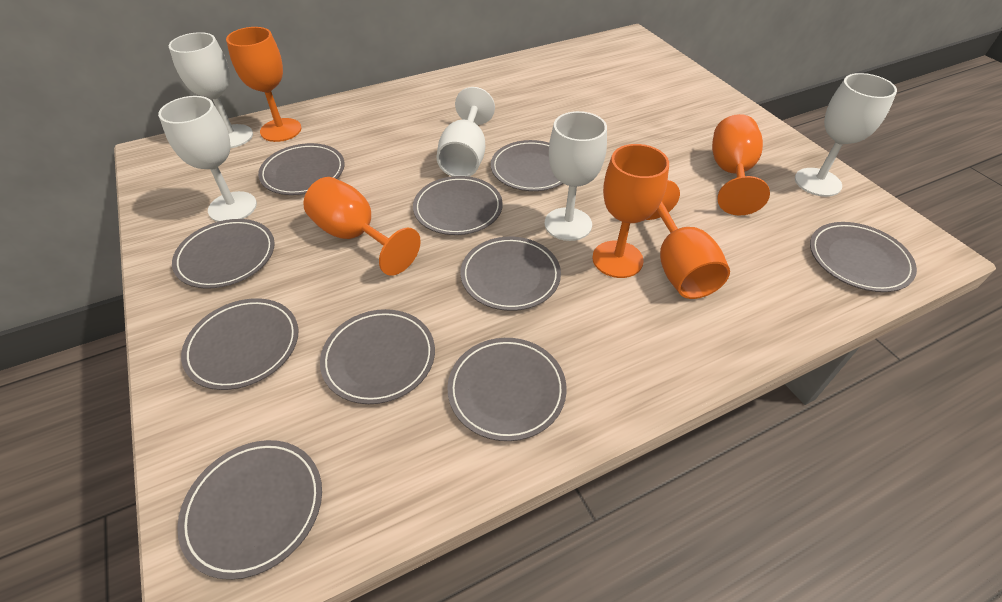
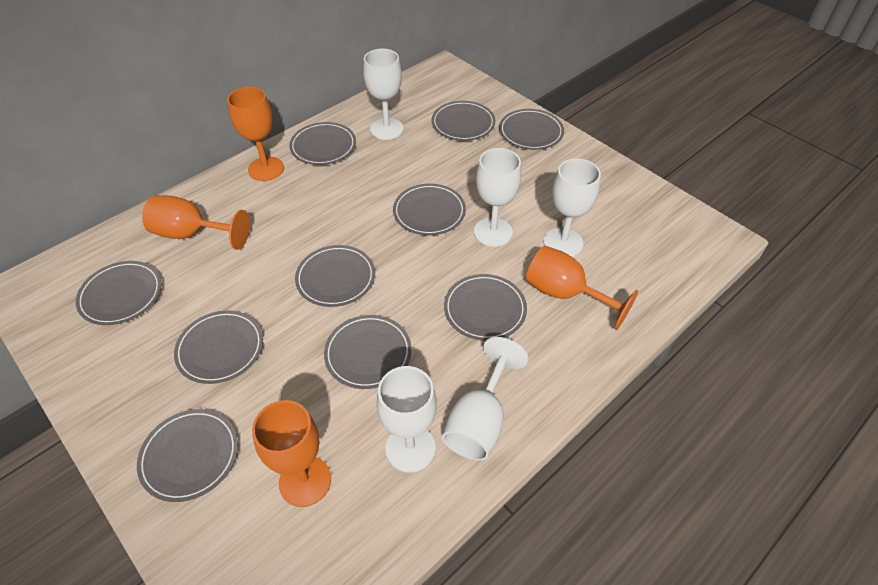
orange goblet: [226,27,301,142] [303,177,421,276] [592,144,669,278] [646,180,730,299] [712,114,770,216] = 5 -> [142,195,250,250] [227,87,284,181] [252,400,331,507] [526,246,638,330] = 4

